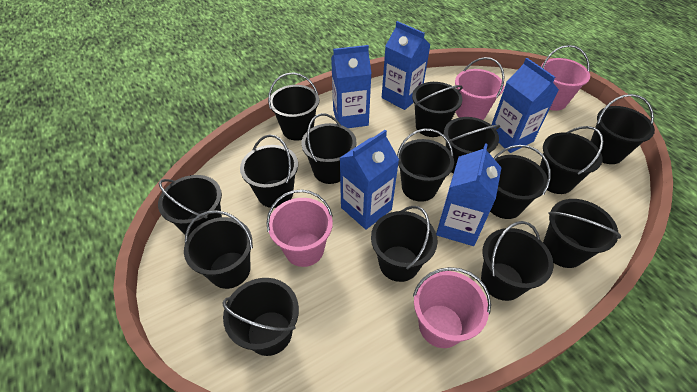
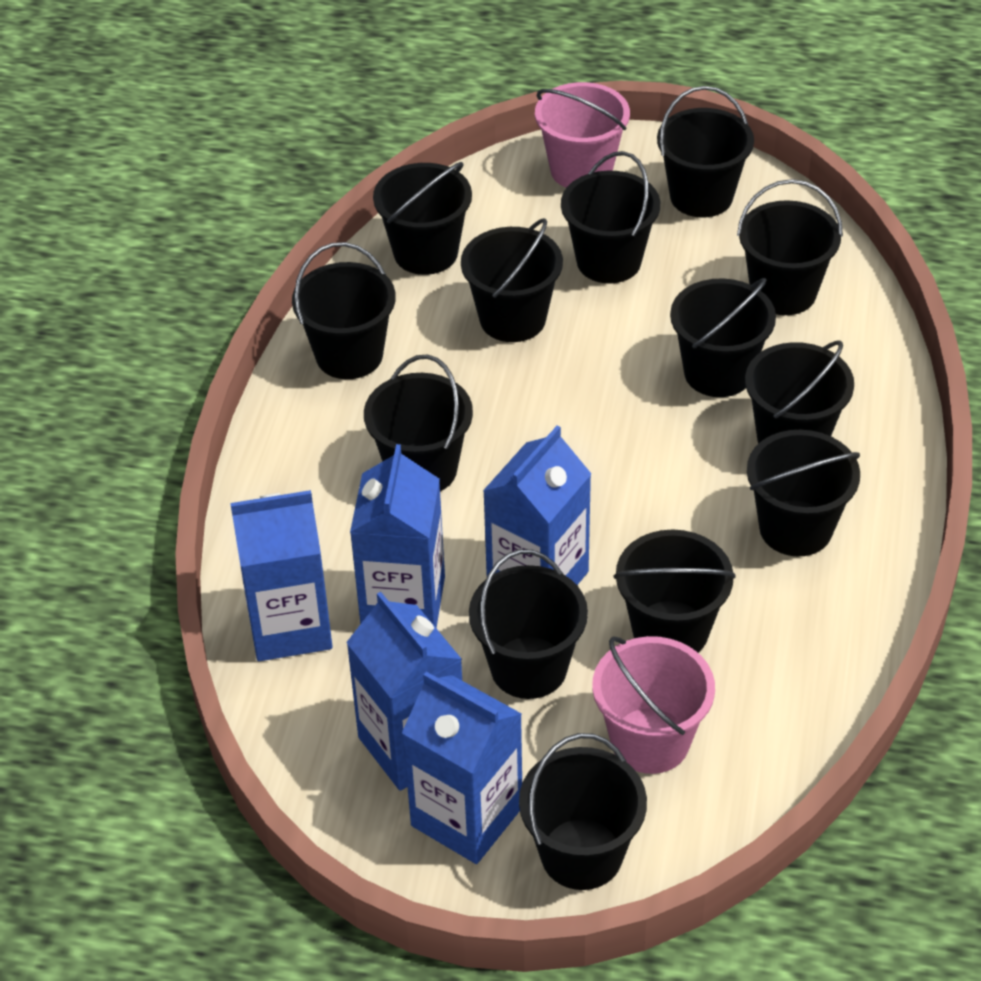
black bucket: [158,175,222,236] [184,210,253,289] [223,278,299,356] [240,135,298,208] [268,72,319,141] [301,113,356,184] [371,206,438,282] [397,129,454,202] [412,82,463,137] [444,117,500,174] [481,221,554,301] [490,145,551,219] [540,126,604,194] [543,199,621,268] [591,94,655,164] = 15 -> [292,242,396,379] [364,355,473,491] [373,162,472,275] [461,218,563,342] [469,550,588,699] [519,733,647,890] [561,151,660,283] [614,529,736,653] [657,86,754,217] [670,278,776,397] [737,179,843,315] [745,340,854,444] [747,430,860,557] = 13
pink bucket: [266,190,333,267] [413,267,491,348] [455,57,504,120] [541,45,590,111] = 4 -> [535,82,630,188] [592,636,715,774] = 2

